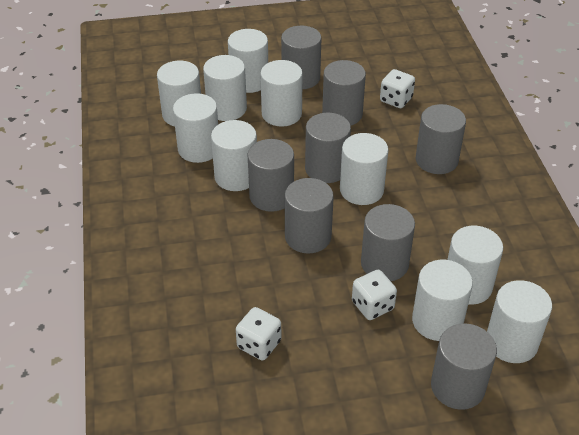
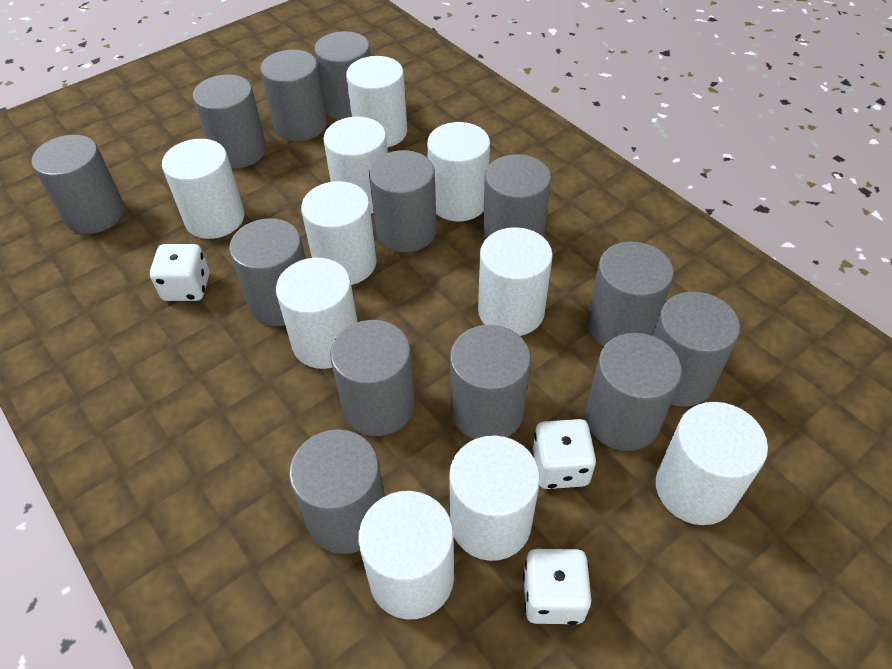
grey cylinder: [248,139,294,212] [281,26,321,89] [285,178,334,254] [305,113,351,183] [322,60,366,126] [361,204,415,281] [416,104,466,174] [431,323,497,410] = 8 -> [31,135,125,234] [193,75,266,169] [229,218,306,326] [260,50,327,141] [289,429,385,554] [314,31,371,120] [330,320,415,436] [369,150,437,252] [450,325,531,439] [483,154,551,240] [586,333,682,451] [587,241,674,347] [652,292,740,407] = 13

